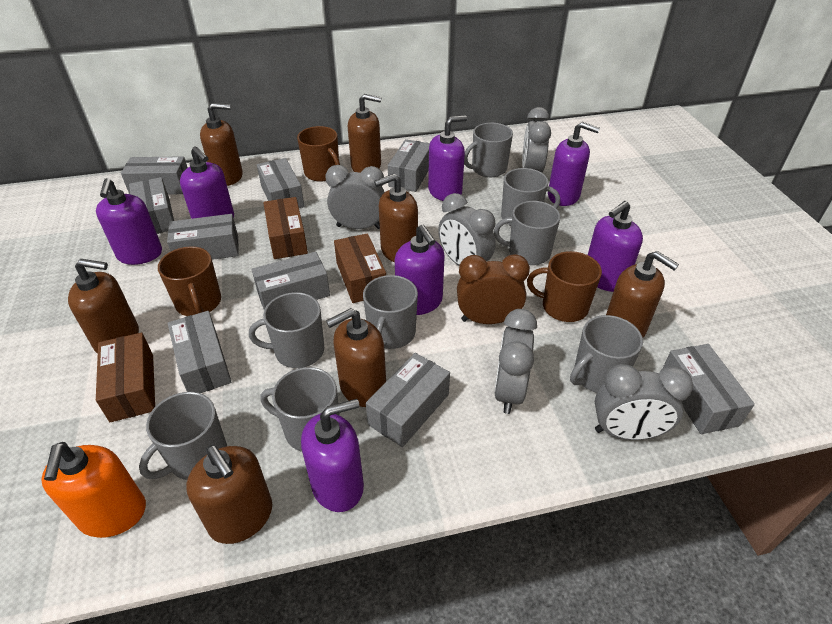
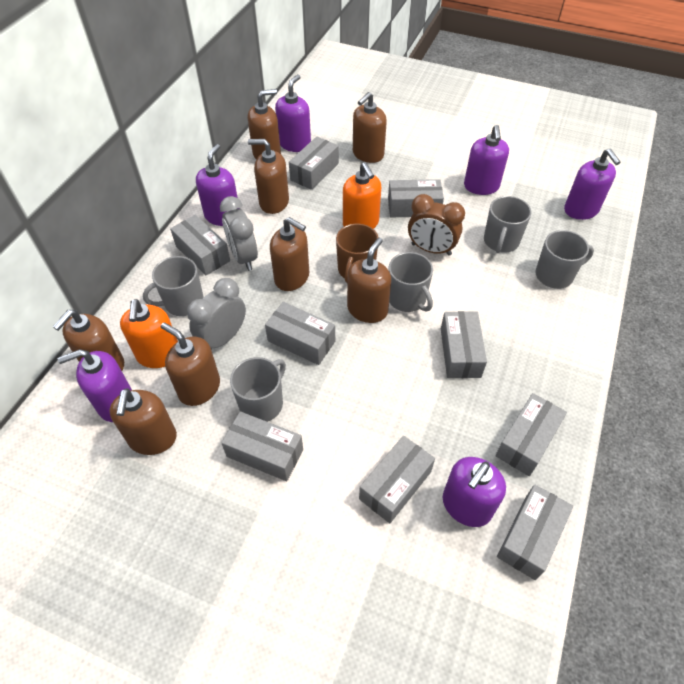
brown box: [96,333,155,422] [263,197,308,259] [334,233,386,303] = 3 -> none = 0
brown mug: [158,246,221,316] [297,126,340,182] [527,251,602,322] = 3 -> [336,224,379,283] = 1
brown soap dispenser: [68,259,139,354] [186,445,272,544] [200,103,243,186] [326,308,386,407] [348,94,381,173] [374,174,418,262] [606,251,679,337] = 7 -> [53,310,124,371] [109,388,177,455] [161,322,220,406] [248,89,281,160] [248,139,289,214] [270,217,309,291] [347,238,391,323] [353,92,387,163] = 8
grey clock: [325,165,384,229] [438,193,496,266] [494,309,537,414] [522,107,551,173] [595,364,693,440] = 5 -> [187,278,246,349] [220,196,258,271] = 2
grey mug: [139,392,227,480] [249,292,324,368] [260,367,339,452] [363,275,418,349] [464,123,513,177] [494,201,560,265] [501,168,560,226] [570,315,643,393] = 8 -> [143,256,204,316] [230,357,286,422] [388,252,433,312] [484,196,532,253] [535,230,594,289] = 5
orange soap dispenser: [41,442,146,538] = 1 -> [120,299,178,368] [343,162,381,229] = 2
purple soap dispenser: [96,178,162,265] [180,146,234,219] [301,399,364,512] [395,224,445,315] [428,115,467,201] [548,122,600,206] [588,201,643,292] = 7 -> [58,349,132,422] [196,144,240,226] [275,74,311,152] [443,457,506,527] [464,125,509,195] [564,149,621,220] = 6

